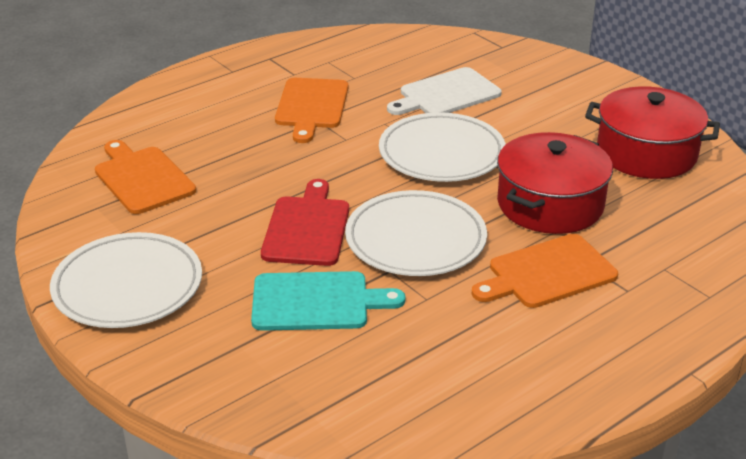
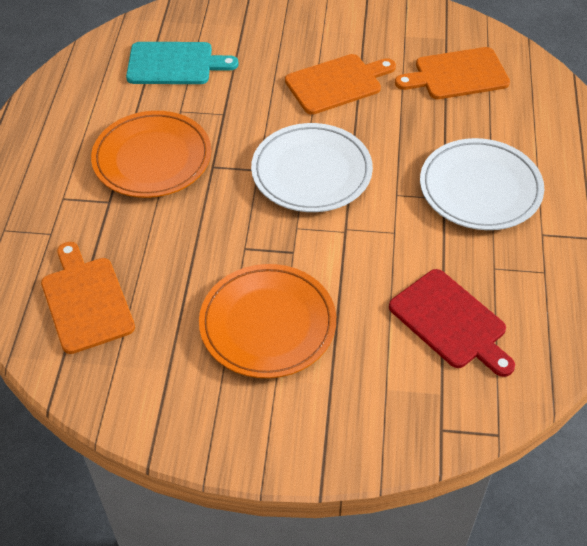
orange plate: none = 0 -> [91,111,211,198] [199,264,336,378] = 2
red pot: [497,132,613,234] [585,86,720,179] = 2 -> none = 0
white cutting board: [387,67,502,115] = 1 -> none = 0
white plate: [50,232,202,328] [345,190,487,276] [379,112,506,182] = 3 -> [251,123,373,212] [420,138,544,230] = 2

